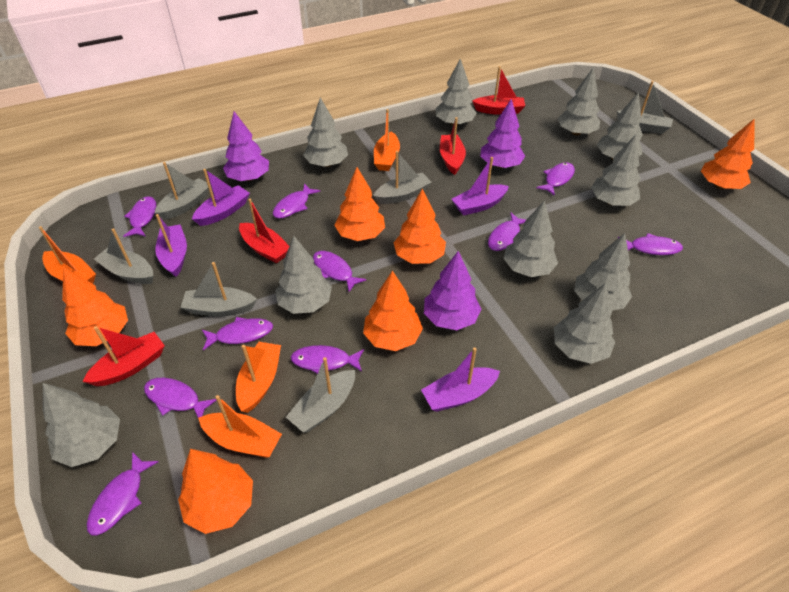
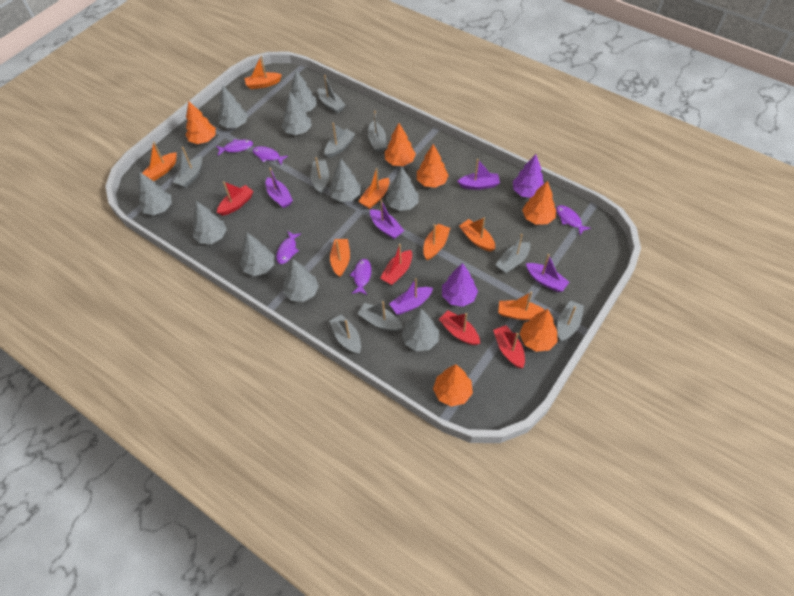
grey boat: [94,228,153,284] [155,162,209,220] [180,262,257,316] [286,357,355,433] [373,151,432,204] [617,81,673,134] = 6 -> [173,147,202,188] [311,157,329,194] [317,75,345,113] [324,123,355,158] [329,314,361,354] [357,301,403,331] [368,111,386,152] [495,234,530,274] [557,300,584,341] = 9
orange boat: [39,226,96,284] [198,395,282,458] [236,342,281,413] [374,109,400,171] = 4 -> [142,142,177,181] [245,56,282,89] [330,239,350,277] [358,168,390,209] [423,224,450,260] [459,217,495,252] [498,292,544,320] = 7
purple boat: [155,214,187,277] [192,169,250,226] [421,347,500,412] [452,157,509,216] = 4 -> [266,168,293,208] [370,200,404,239] [389,278,433,315] [457,159,500,190] [526,254,569,292] = 5
purple fish: [87,452,158,536] [123,196,156,237] [144,378,217,418] [202,317,273,350] [273,183,320,219] [291,345,364,374] [313,251,367,292] [488,213,527,251] [536,162,575,196] [618,233,683,255] = 10 -> [216,139,253,155] [253,146,288,165] [276,231,301,264] [350,259,371,295] [556,205,591,235] = 5
purple tree: [223,112,269,181] [424,251,481,330] [480,99,525,168] = 3 -> [442,263,478,307] [513,154,544,198] = 2

